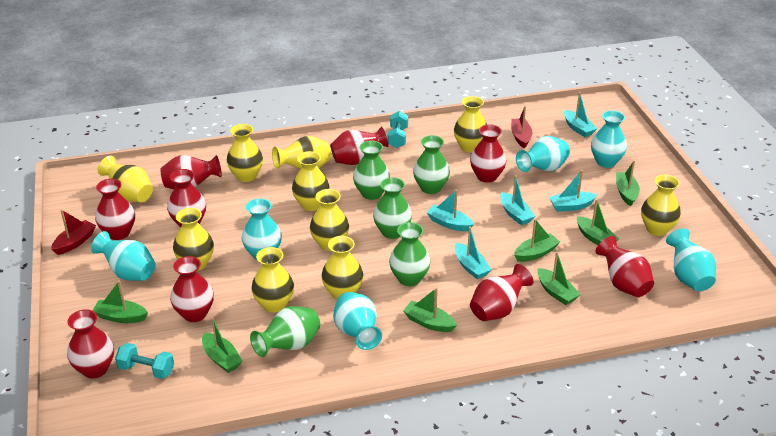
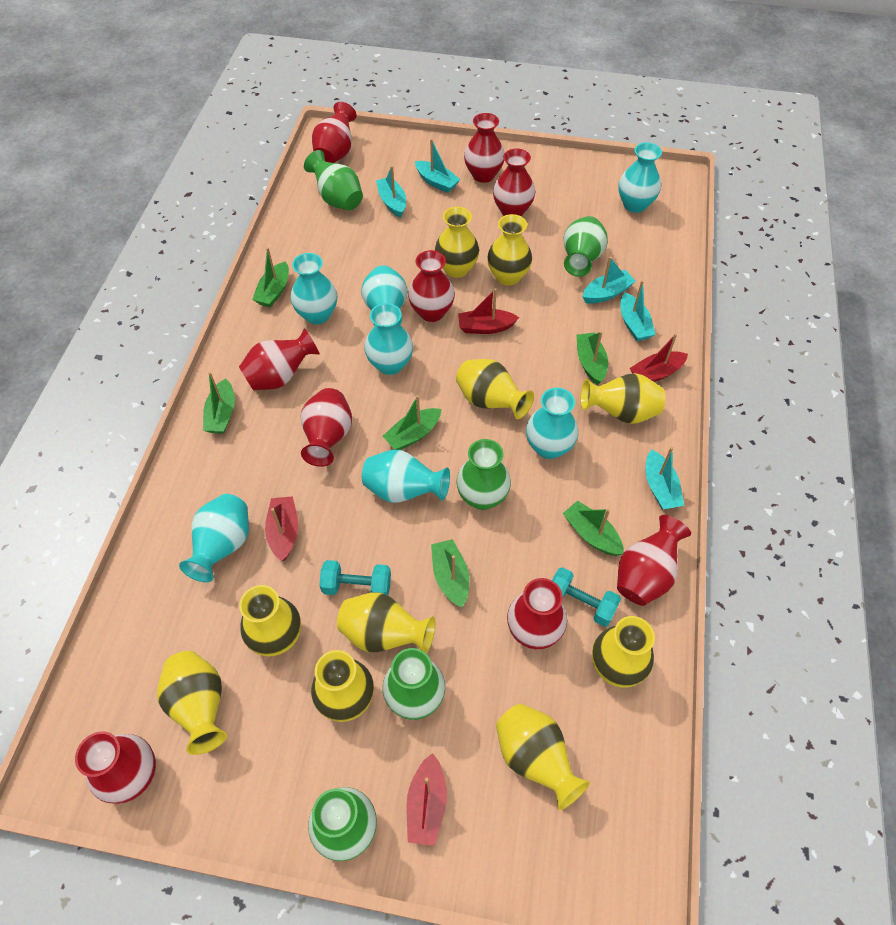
green boat: [92,280,148,323] [202,317,242,373] [403,287,457,332] [514,219,560,262] [537,252,581,305] [577,199,619,245] [616,161,640,206] = 7 -> [203,372,235,434] [252,247,289,308] [383,395,441,450] [431,539,469,608] [563,500,624,556] [576,331,608,385] = 6
red boat: [51,209,96,255] [511,106,533,148] = 2 -> [265,496,298,561] [407,753,447,846] [458,288,519,334] [630,333,688,382] = 4
turquoise vase: [91,231,156,281] [242,199,282,261] [333,292,382,350] [516,136,570,172] [591,111,627,168] [666,228,716,291] = 6 -> [179,494,249,582] [291,253,337,324] [361,265,407,326] [362,450,450,503] [364,303,413,375] [526,388,578,459] [618,142,662,213] = 7

